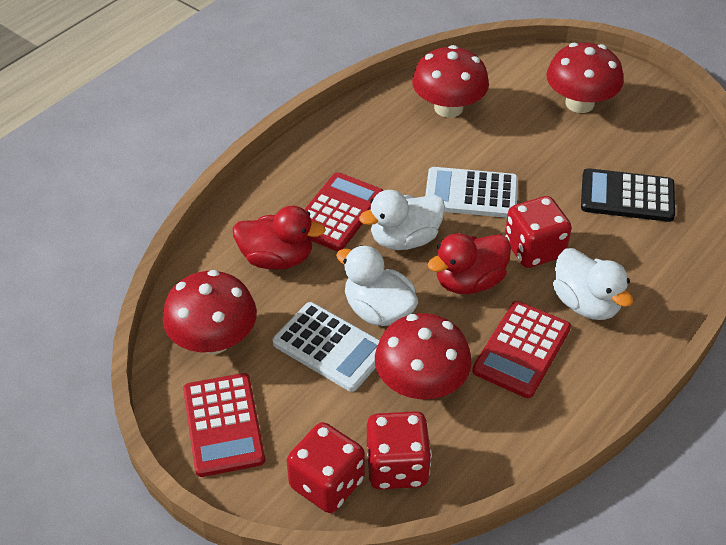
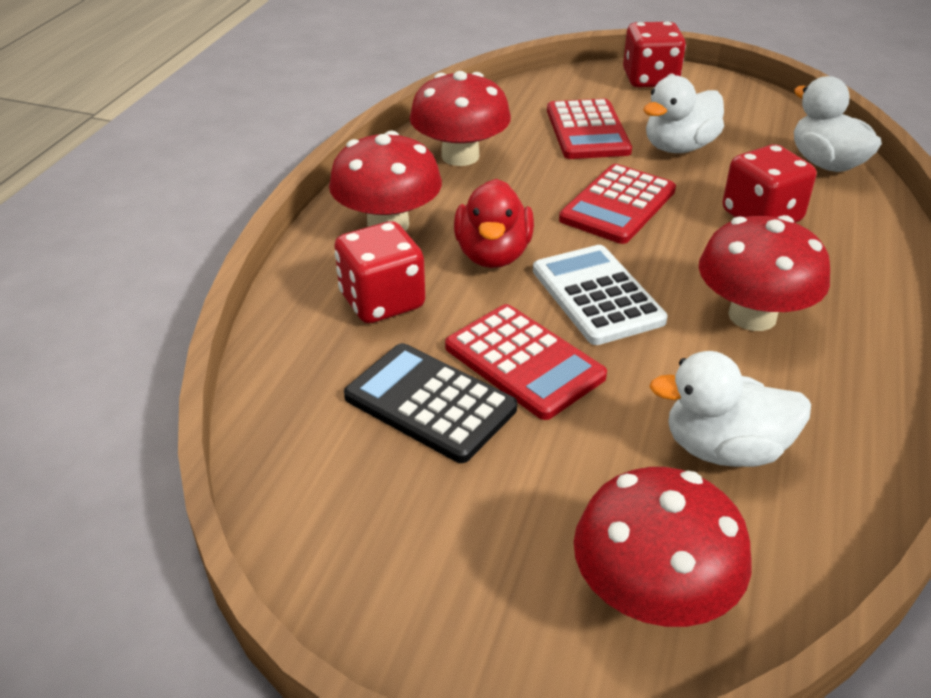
red duck: [232,206,326,270] [427,233,511,294] = 2 -> [454,179,534,268] = 1
white calculator: [272,302,380,392] [425,167,518,218] = 2 -> [533,245,668,345] = 1

